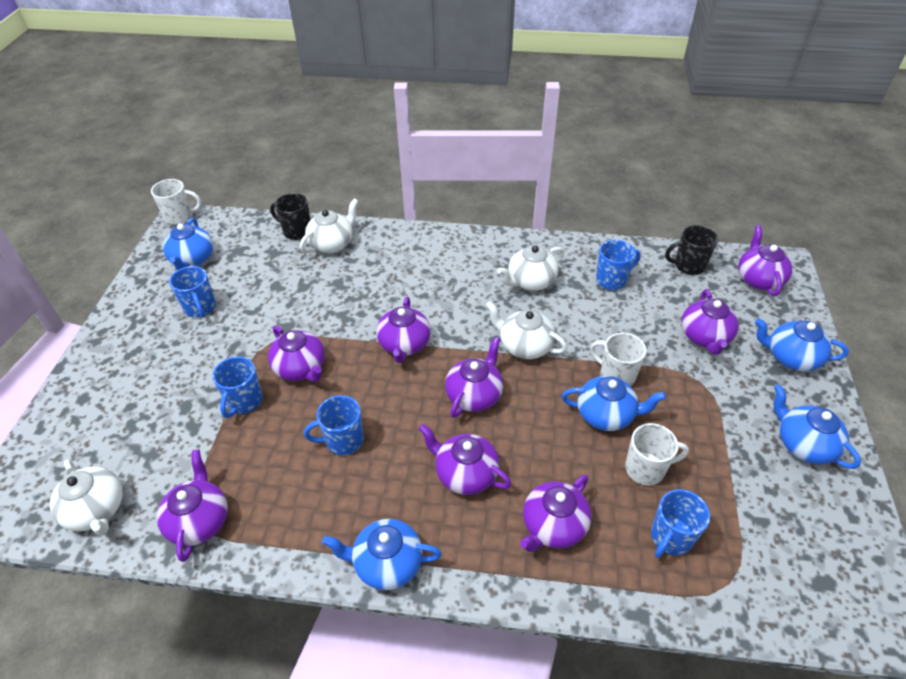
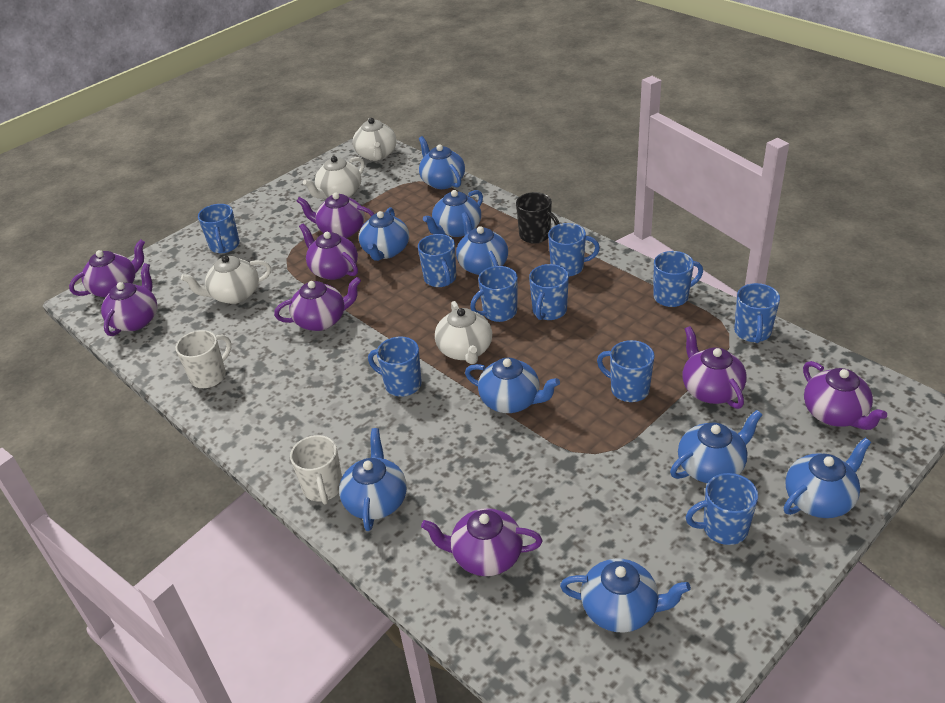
black mug: [270,193,310,240] [665,225,718,275] = 2 -> [516,192,560,243] = 1
blue mug: [169,266,216,318] [212,356,263,418] [304,395,364,455] [596,240,640,290] [651,489,710,558] = 5 -> [198,204,240,253] [368,337,422,397] [418,234,456,287] [470,266,518,322] [529,264,569,320] [548,223,600,277] [597,340,655,402] [653,251,703,307] [686,473,758,545] [734,283,780,343] = 10
blue teapot: [163,218,213,270] [322,519,442,590] [562,376,666,431] [755,318,849,371] [774,384,861,469] = 5 -> [339,428,407,531] [359,207,409,261] [419,136,465,189] [423,190,483,237] [456,212,508,275] [465,358,560,413] [560,559,691,633] [670,410,762,483] [784,438,871,518] = 9
white mug: [151,179,201,225] [590,333,646,386] [625,423,689,485] = 3 -> [176,330,231,388] [290,435,342,504] = 2

